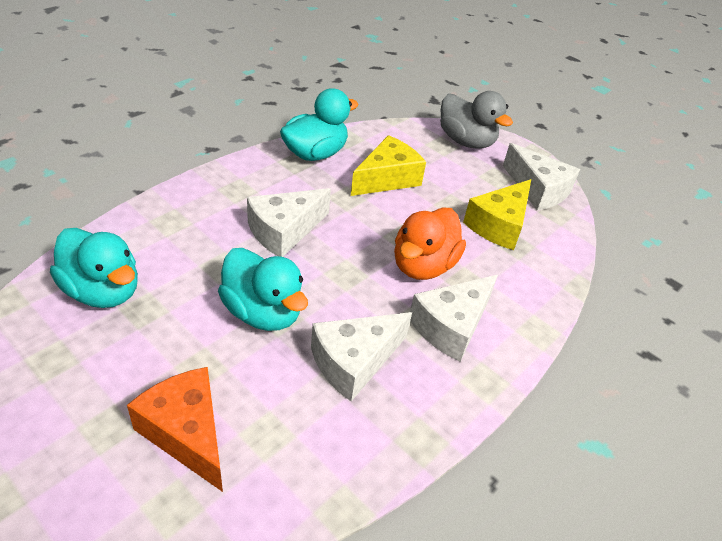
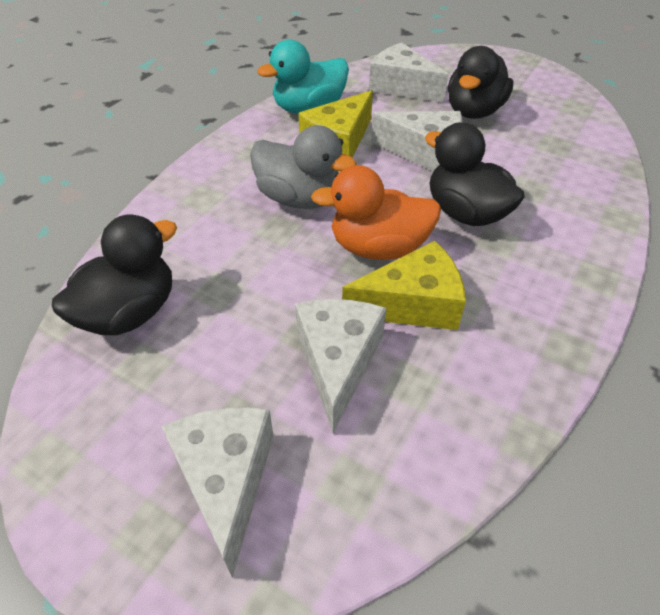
black duck: none = 0 -> [52,214,177,335] [425,122,525,226] [448,46,514,119] = 3
orange cheese: [127,367,223,492] = 1 -> none = 0
turquoise duck: [50,228,138,308] [218,248,308,331] [280,88,359,161] = 3 -> [257,40,349,114] = 1

